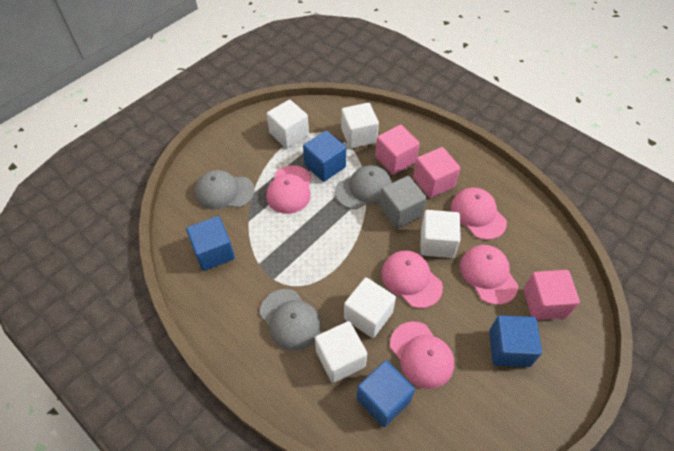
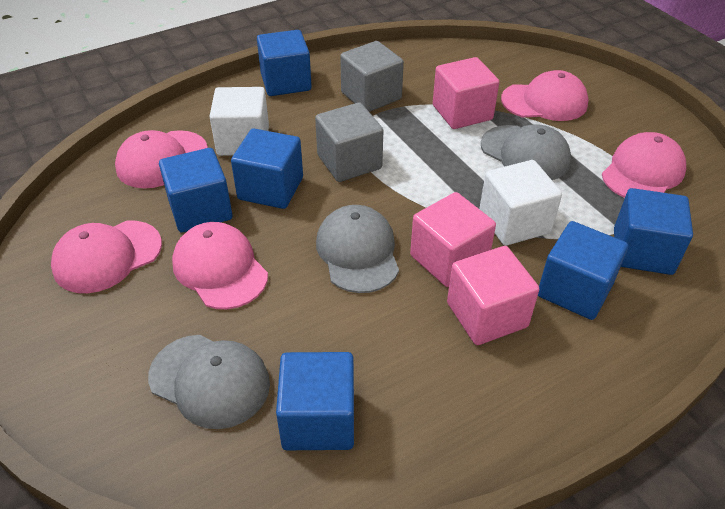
blue cube: [186,216,235,271] [303,131,346,182] [356,360,415,427] [489,315,542,367] = 4 -> [159,148,233,233] [231,128,303,209] [257,30,312,96] [276,352,354,450] [538,221,628,320] [614,188,693,275] = 6
grey cube: [380,176,427,229] = 1 -> [315,102,383,182] [340,41,404,112] = 2
white cube: [267,100,309,149] [315,321,367,383] [341,103,379,149] [344,277,396,338] [420,210,461,258] = 5 -> [209,87,269,156] [479,160,562,246] = 2

